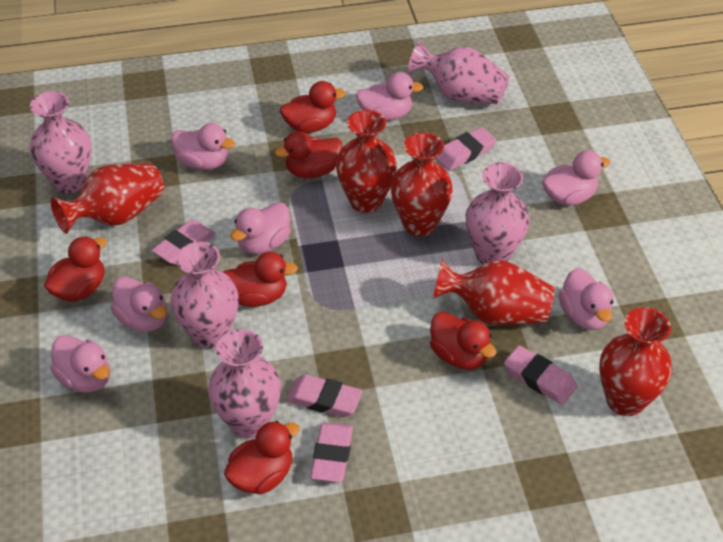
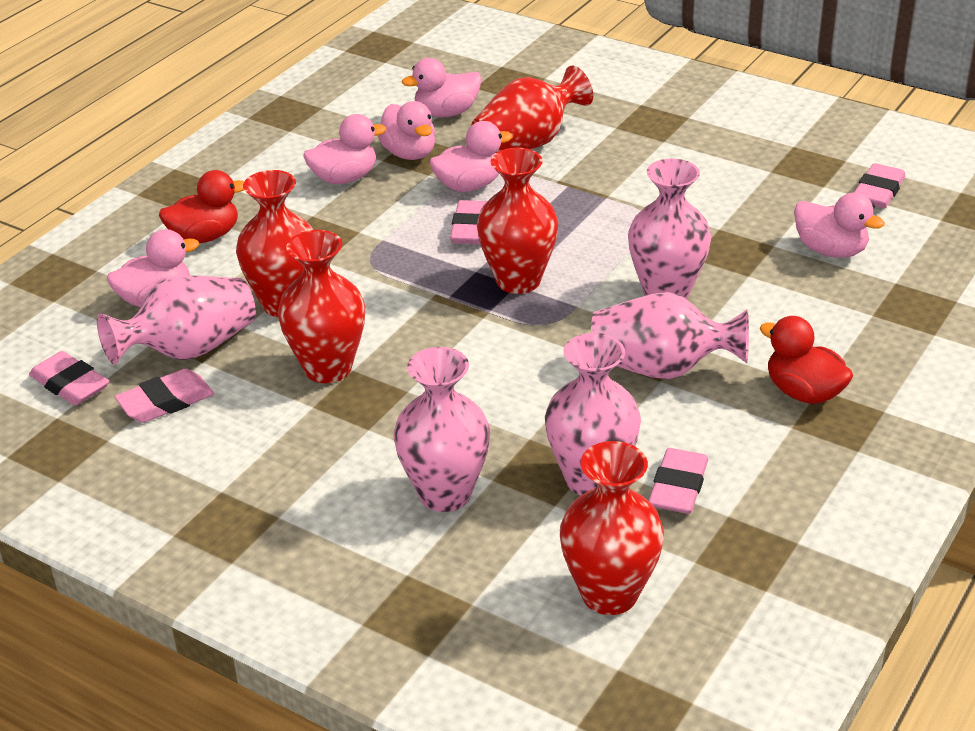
pink duck: [50,335,110,393] [111,276,167,332] [171,123,235,170] [231,202,291,254] [356,72,423,121] [542,150,610,206] [559,268,613,330] = 7 -> [107,229,199,307] [303,114,386,184] [378,101,435,160] [402,58,481,117] [430,121,513,192] [794,192,885,257] = 6
red duck: [44,236,107,301] [223,252,298,307] [224,421,300,494] [275,131,343,178] [280,81,346,133] [430,312,496,370] = 6 -> [159,170,244,243] [759,316,853,404] = 2

